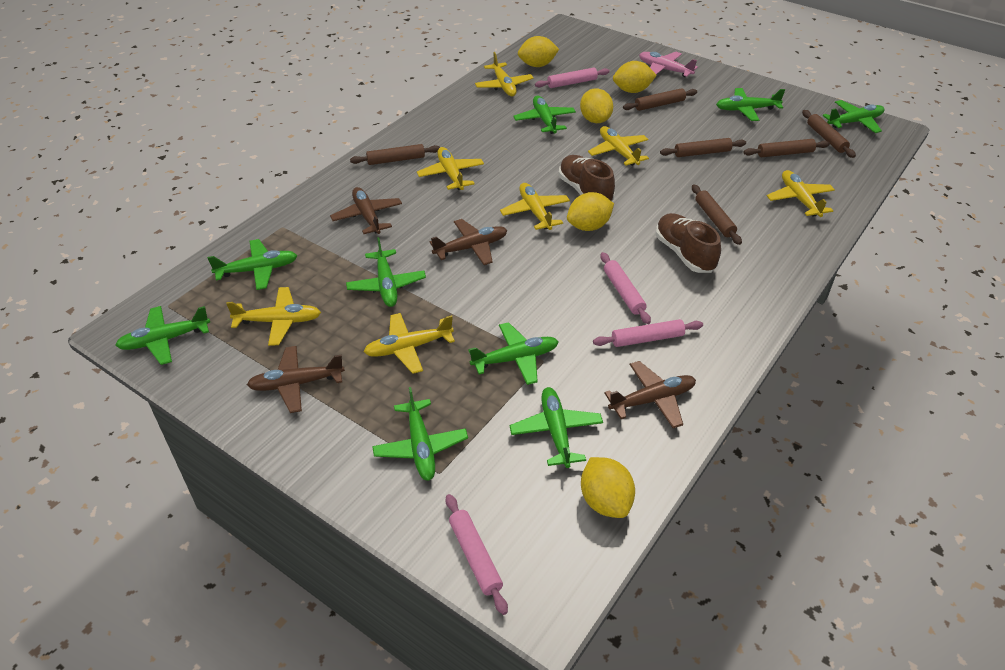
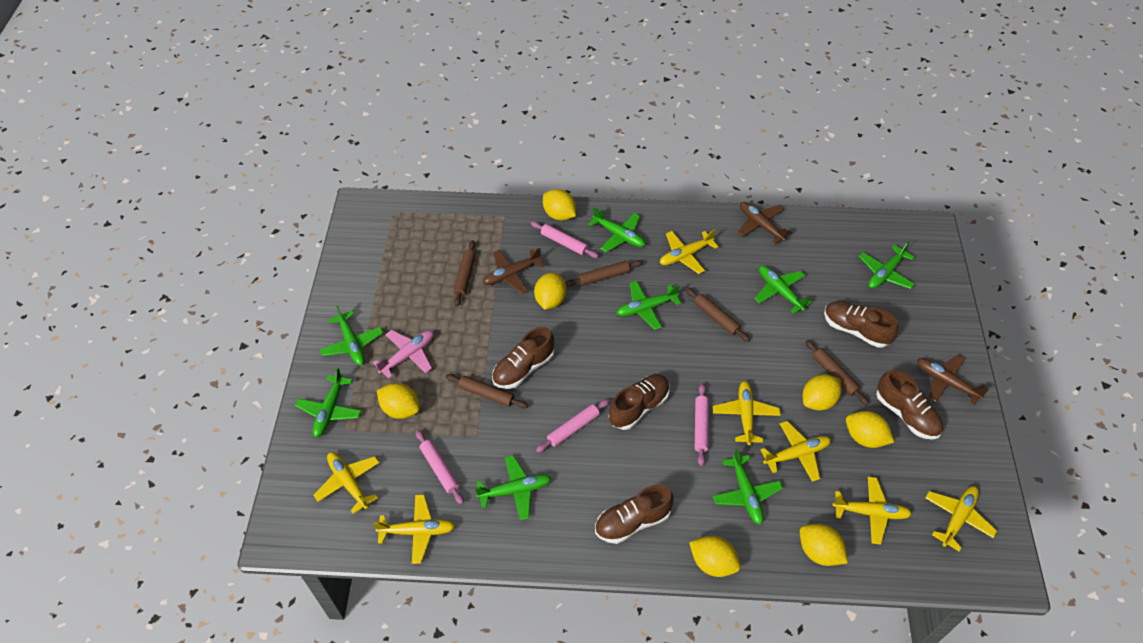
brown plane: [247,346,345,413] [330,187,402,234] [430,219,507,265] [604,361,696,428] = 4 -> [483,248,544,294] [737,202,792,244] [917,355,989,405] = 3
brown rolling pin: [350,144,440,165] [623,88,697,111] [660,138,746,157] [692,184,742,245] [743,139,830,157] [802,110,856,158] = 6 -> [446,374,528,408] [454,240,476,307] [565,260,643,287] [686,288,750,342] [805,340,869,405] = 5
brown shoe: [559,155,615,201] [656,213,721,273] = 2 -> [492,327,554,389] [595,485,674,544] [609,374,670,430] [824,301,898,348] [876,370,943,440] = 5
green plane: [115,306,210,365] [207,239,297,290] [346,237,426,307] [372,387,468,481] [468,322,559,385] [509,387,603,468] [513,96,576,134] [716,88,785,121] [823,100,885,133] = 9 -> [295,368,361,437] [319,305,383,365] [475,455,552,520] [589,207,645,252] [616,281,681,330] [713,449,783,525] [754,265,812,314] [859,241,915,289] = 8
yellow lemon: [518,36,559,67] [567,192,614,231] [580,89,613,123] [581,457,635,518] [613,61,657,93] = 5 -> [377,383,420,419] [534,272,566,310] [543,189,576,221] [689,536,741,577] [800,524,848,566] [803,374,841,411] [846,411,894,448] = 7

